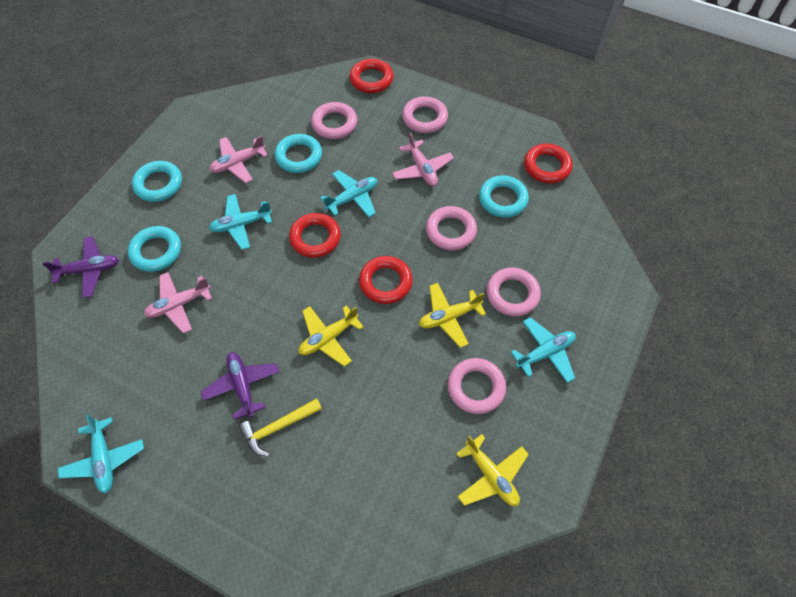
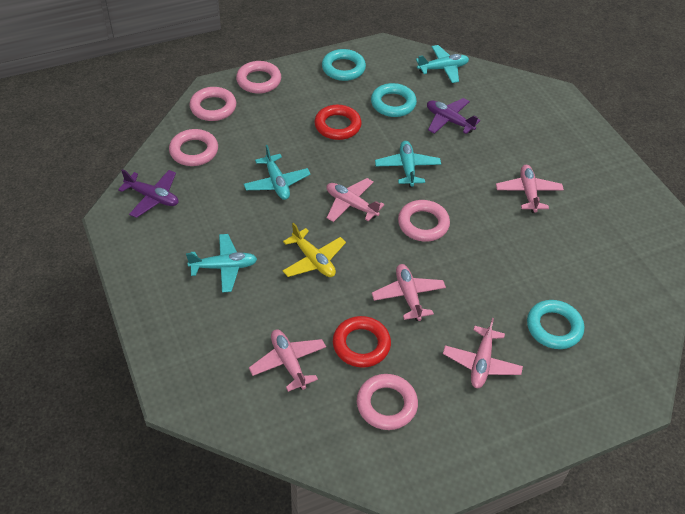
pink plane: [144,272,212,333] [209,136,268,183] [392,132,454,186] = 3 -> [249,330,326,392] [326,178,385,222] [372,264,446,321] [443,318,523,388] [496,165,564,213] = 5
red ring: [289,213,341,258] [350,59,394,93] [359,256,413,304] [524,144,573,183] = 4 -> [314,105,362,140] [333,316,391,368] = 2
turquoise ring: [128,226,181,272] [132,161,182,202] [274,134,322,173] [479,175,529,218] = 4 -> [322,49,366,81] [371,83,417,117] [527,300,584,349] = 3
yellow hammer: [239,398,322,456] = 1 -> none = 0
yellow plane: [299,305,363,367] [419,283,486,348] [456,434,529,506] = 3 -> [283,222,346,277] = 1

